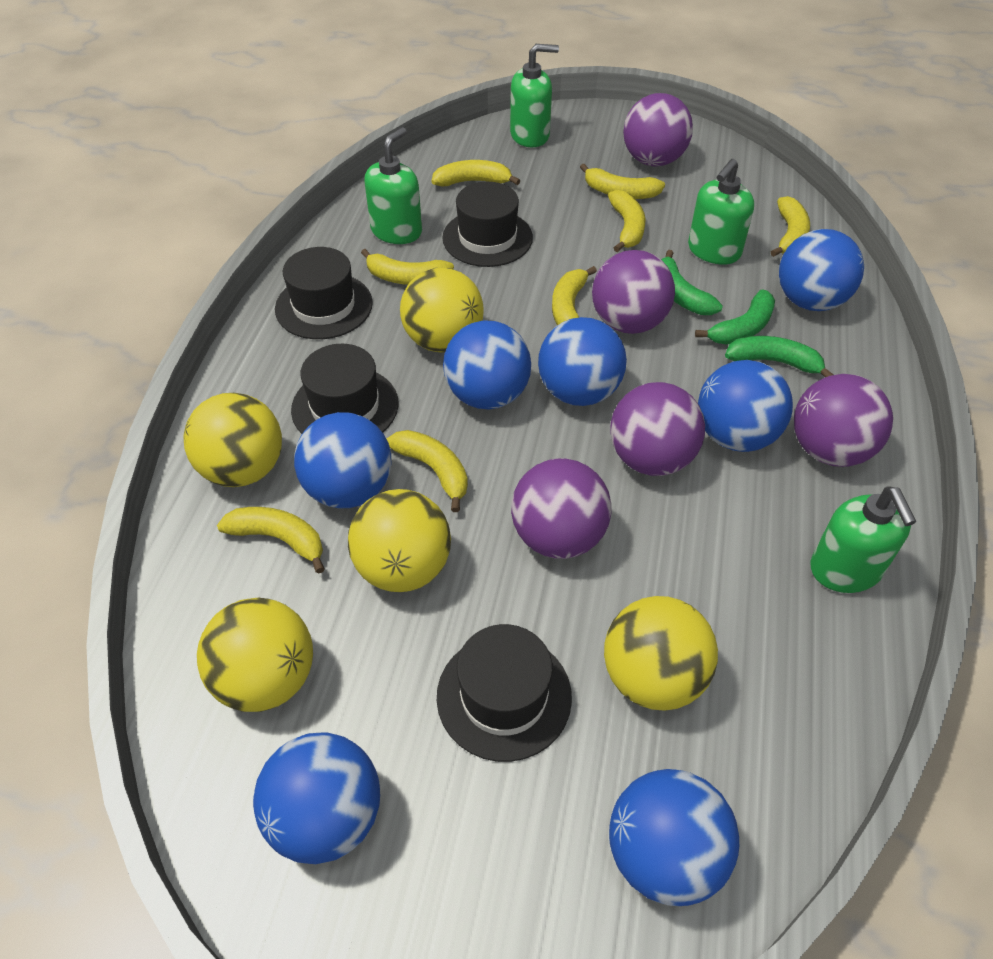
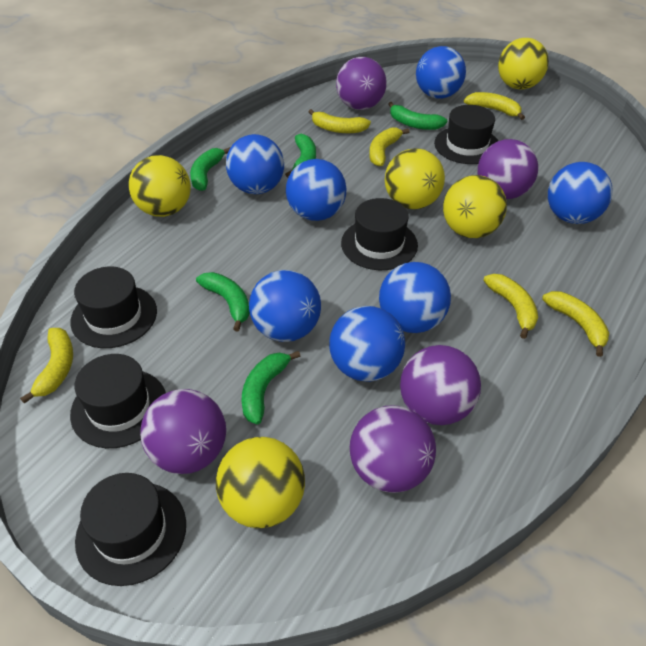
black hat: [275,247,373,339] [291,344,399,434] [437,624,572,762] [442,182,533,267] = 4 -> [70,266,157,348] [70,354,166,448] [75,473,186,586] [341,198,418,270] [434,105,498,164] = 5
green banana: [661,250,723,315] [695,290,775,345] [725,336,834,377] = 3 -> [190,147,230,191] [196,272,250,331] [242,351,300,424] [285,134,316,177] [388,102,447,130] = 5
green soap dispenser: [364,127,422,244] [510,44,559,147] [688,159,754,265] [810,486,916,593] = 4 -> none = 0
yellow banana: [217,507,325,574] [361,249,454,285] [386,430,468,512] [432,160,520,186] [552,266,597,326] [580,164,665,199] [608,190,645,252] [771,196,810,257] = 8 -> [20,328,73,404] [308,109,371,133] [369,127,409,166] [464,92,525,120] [483,274,538,339] [542,291,609,357] = 6

